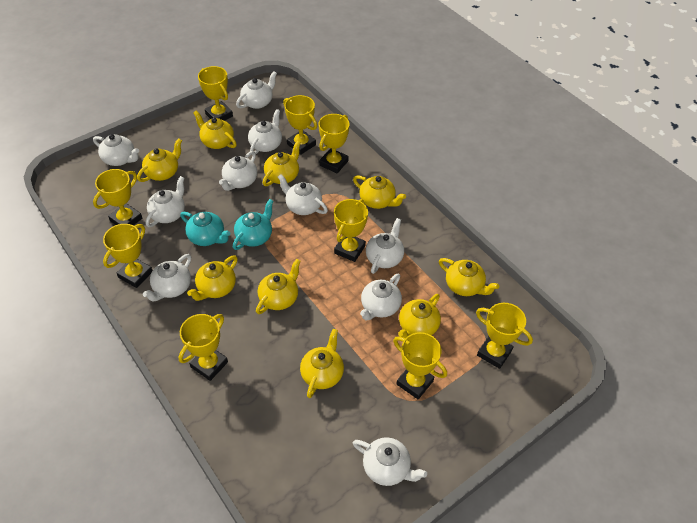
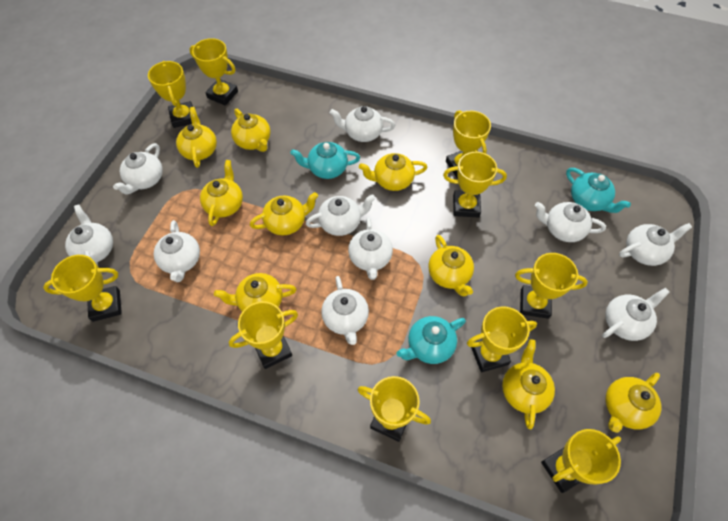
turquoise teapot: [180,212,230,246] [233,199,273,250] = 2 -> [290,142,360,179] [397,316,466,364] [566,168,631,213] = 3
yellow trophy: [93,169,142,226] [103,224,153,288] [179,314,228,381] [198,66,233,121] [283,95,317,155] [319,114,349,173] [334,199,368,262] [393,332,447,399] [476,303,533,369] = 9 -> [43,255,122,322] [148,61,193,128] [189,38,238,106] [229,301,298,369] [358,376,431,442] [443,152,507,218] [446,110,491,179] [467,306,537,372] [515,253,588,319] [541,429,621,493] = 10

